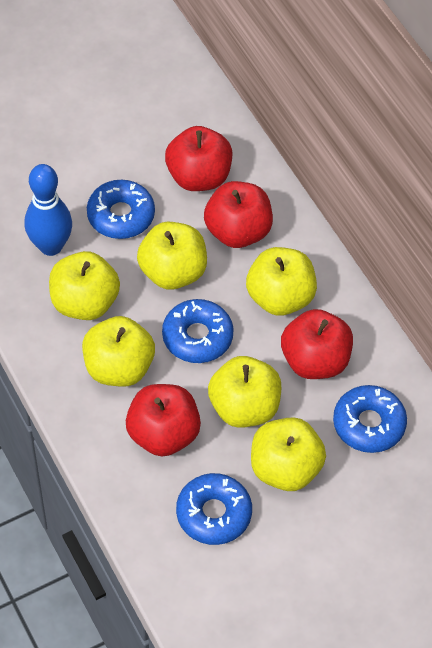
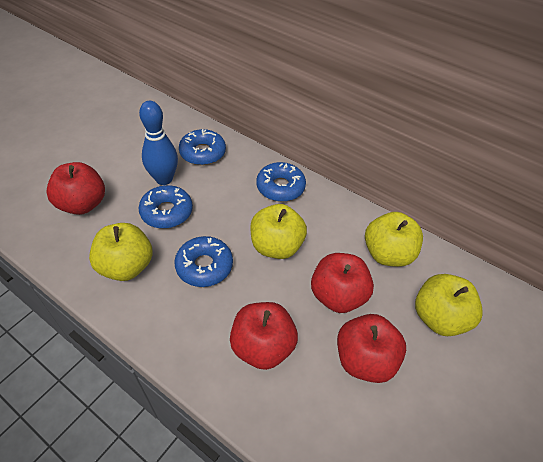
yellow apple: [49,251,120,320] [82,316,155,387] [137,222,207,290] [208,356,281,428] [246,247,317,316] [251,417,326,491] = 6 -> [89,223,153,281] [250,204,307,259] [365,212,423,267] [415,274,483,336] = 4

